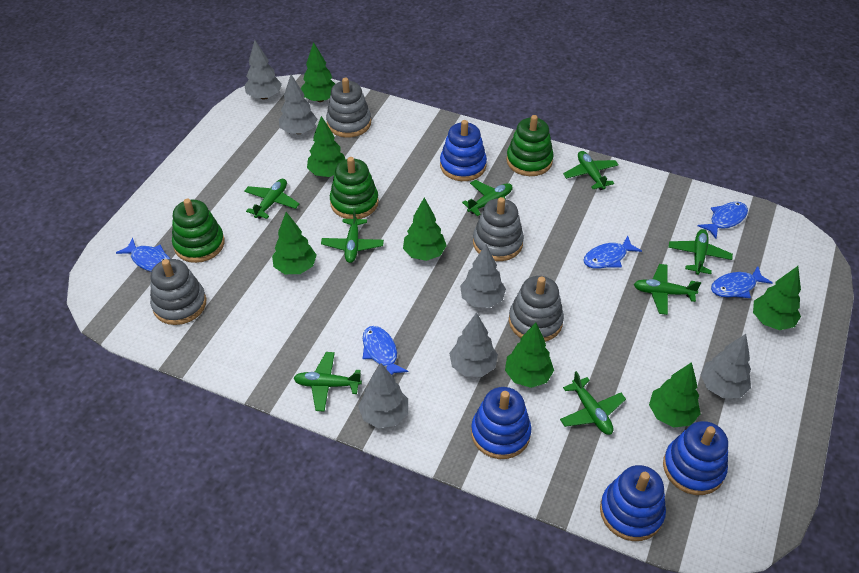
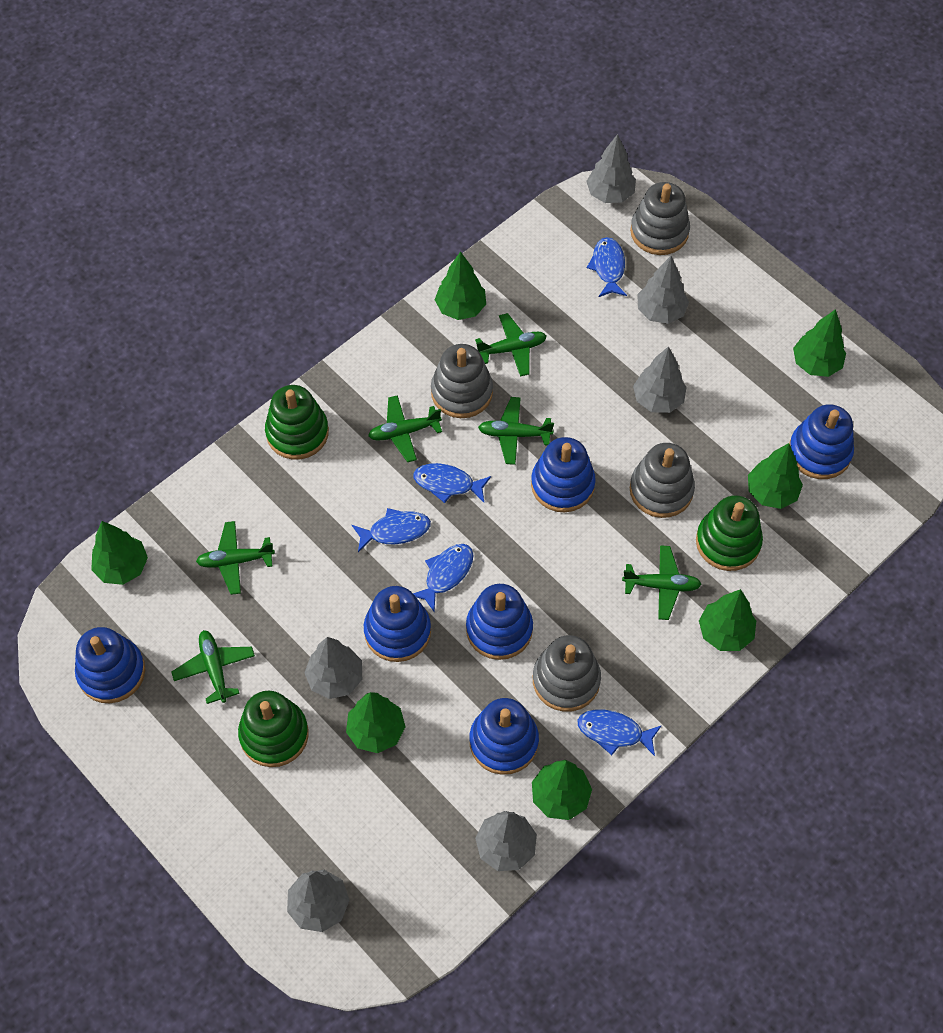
blue stacking toy: [440,120,487,181] [471,387,531,459] [600,465,666,541] [663,421,728,495] = 4 -> [75,627,145,703] [364,586,431,662] [466,584,533,660] [469,698,539,775] [531,437,596,512] [789,404,854,479] = 6
green plane: [244,179,299,219] [293,352,362,412] [321,208,384,263] [462,180,513,216] [560,371,626,435] [563,151,619,190] [634,264,701,315] [668,229,733,275] = 8 -> [171,630,255,704] [196,521,275,595] [368,395,442,462] [475,313,547,377] [478,397,554,465] [622,545,702,620] = 6

